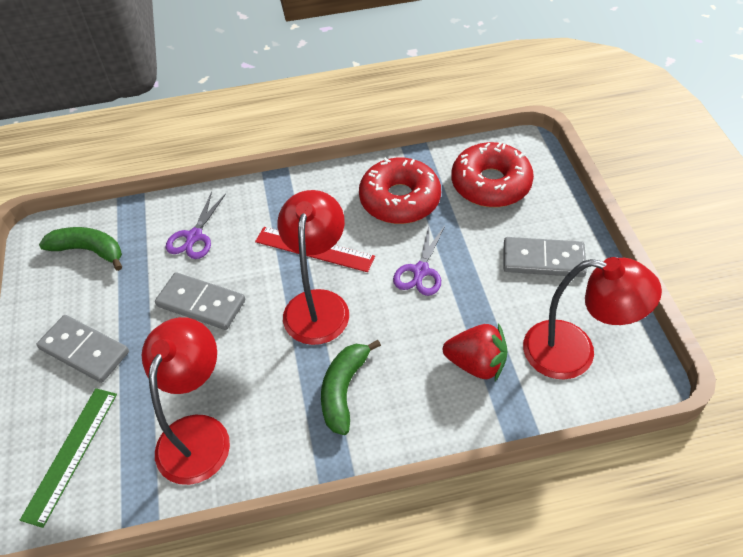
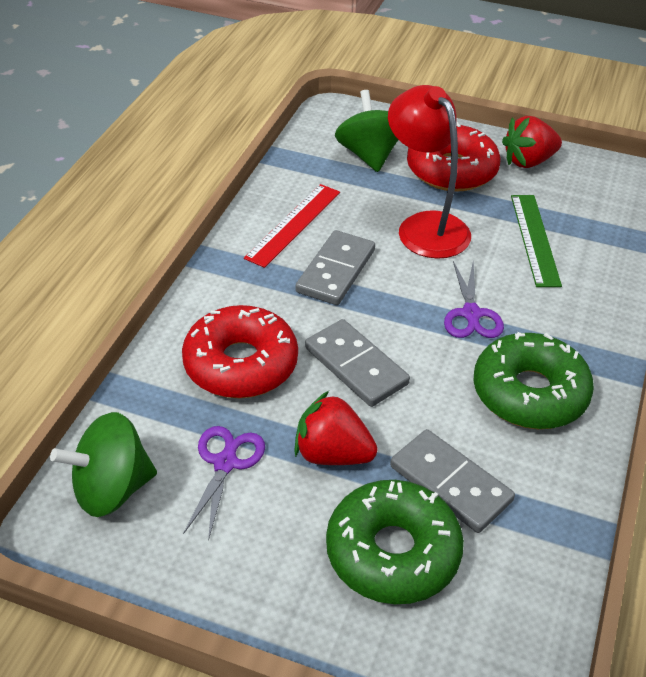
green banana: [39,227,122,271] [321,340,381,435] = 2 -> none = 0
green donut: none = 0 -> [326,480,464,604] [474,332,594,429] = 2
green spinning top: none = 0 -> [50,412,157,517] [335,90,398,172] = 2
red lamp: [142,317,230,485] [277,190,349,345] [523,257,662,379] = 3 -> [388,85,471,259] = 1
red strawberry: [443,323,507,381] = 1 -> [294,391,377,465] [502,116,562,168] = 2

